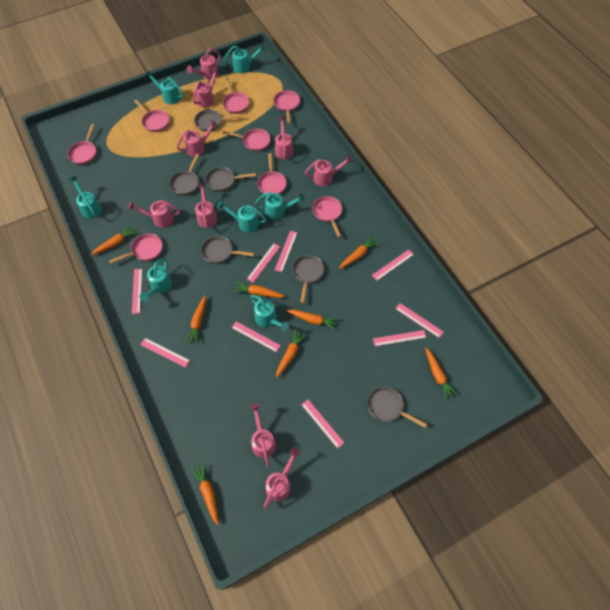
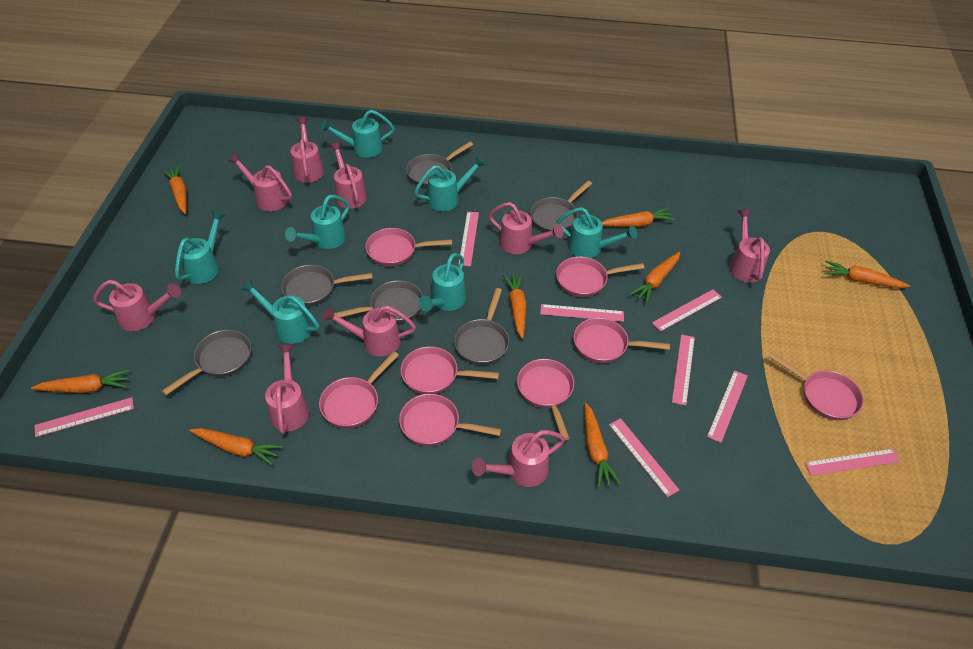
pink ruler: [132,269,142,314] [140,338,190,368] [232,321,281,352] [247,243,280,283] [275,231,297,272] [301,399,344,449] [372,249,414,280] [373,330,426,346] [395,303,444,338] = 9 -> [35,397,134,437] [458,212,479,266] [540,304,624,322] [609,418,679,497] [652,289,722,332] [672,334,695,406] [707,370,748,443] [805,449,900,476] = 8

